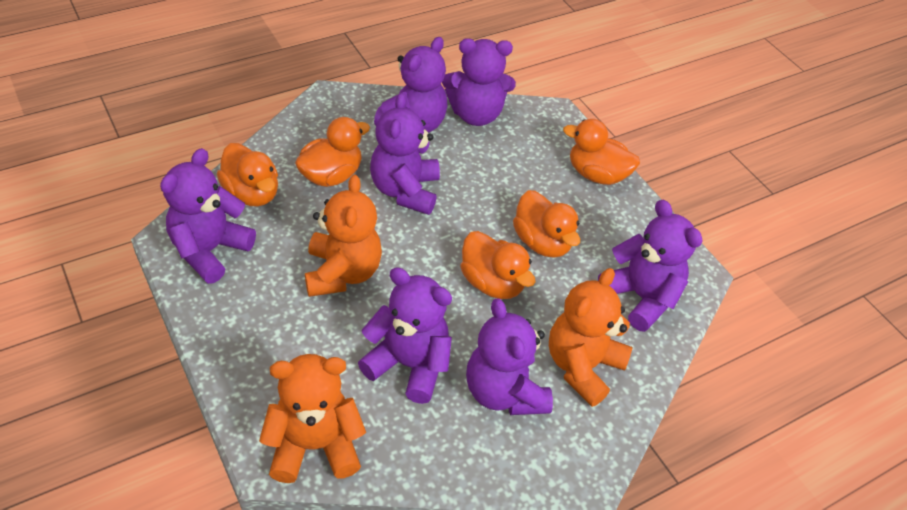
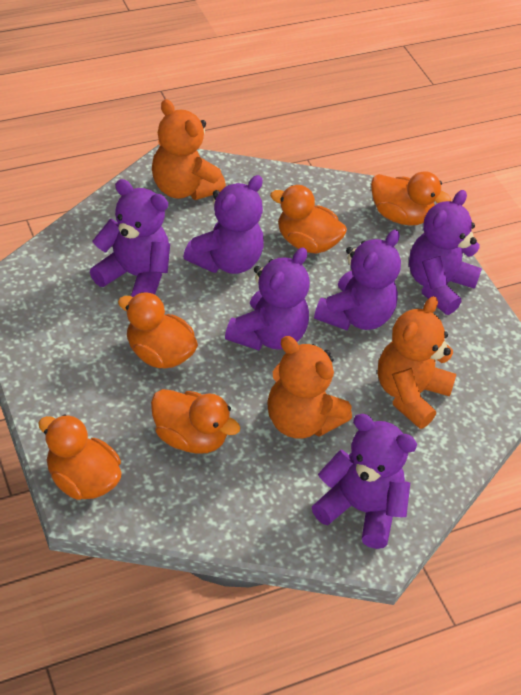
purple teddy bear: [160,148,256,284] [358,267,452,404] [370,93,440,215] [374,37,448,133] [442,38,516,126] [466,298,553,415] [598,200,702,332] = 7 -> [90,179,170,297] [183,175,264,274] [225,247,310,350] [312,414,417,549] [314,230,401,330] [409,190,482,315] = 6

